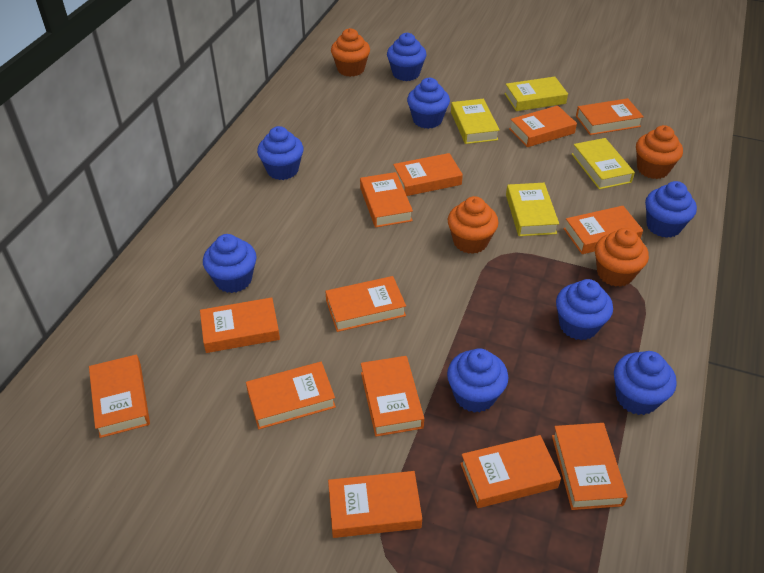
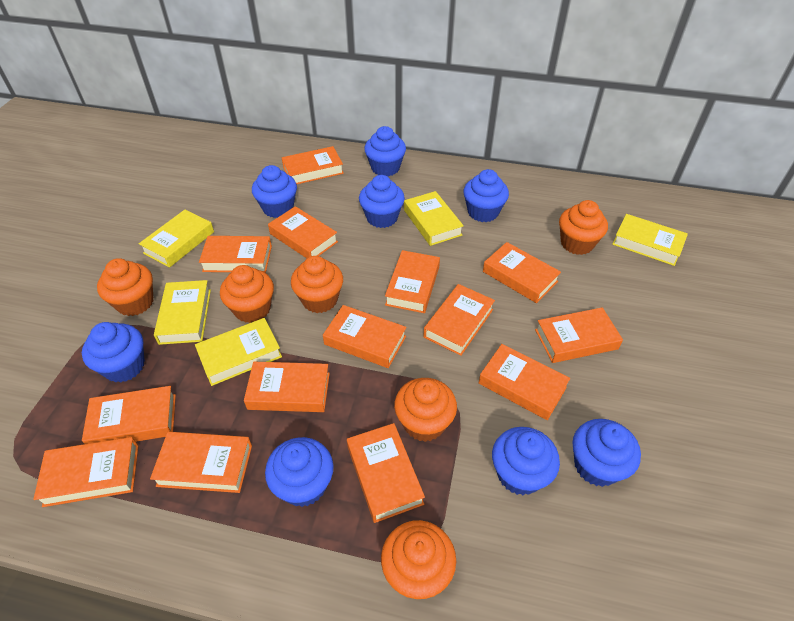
orange book: [89,355,150,438] [200,297,280,353] [246,362,336,429] [325,276,406,332] [328,471,422,538] [360,172,413,228] [361,356,424,437] [393,153,463,196] [460,435,561,508] [509,106,577,147] [552,423,628,510] [564,206,643,254] [576,98,644,135] = 13 -> [33,437,138,507] [82,386,176,444] [150,432,252,493] [199,236,272,273] [244,362,330,412] [268,206,338,258] [282,146,344,184] [323,305,406,368] [347,423,425,523] [385,250,440,313] [423,284,495,356] [479,344,570,420] [483,242,561,303] [535,307,623,363] = 14
orange cupcake: [331,28,370,77] [448,196,498,254] [595,228,649,287] [636,125,683,179] = 4 -> [97,258,153,316] [220,265,274,323] [291,256,343,313] [381,520,456,599] [394,378,457,442] [559,200,608,255] = 6
yellow book: [451,99,500,144] [504,77,568,111] [506,183,559,236] [572,138,635,189] = 4 -> [139,210,214,268] [154,280,211,345] [195,318,282,386] [404,191,464,246] [612,214,688,266] = 5

